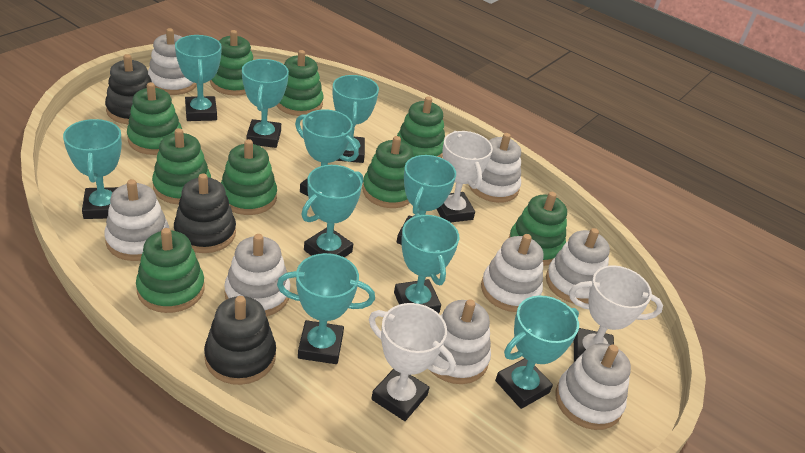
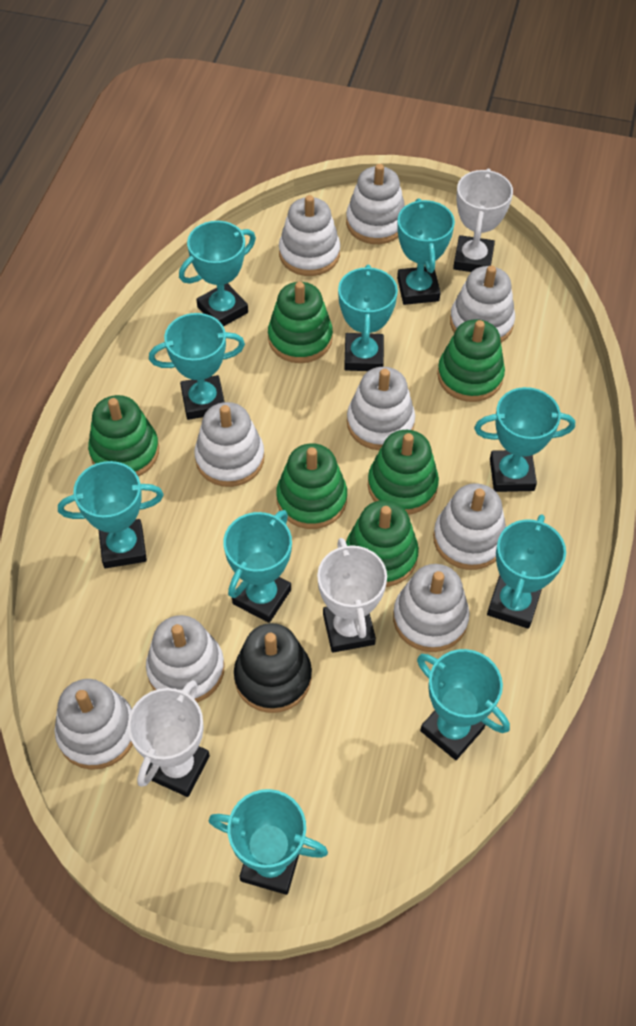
black stacking toy: [105,54,152,124] [174,173,236,253] [204,296,276,385] = 3 -> [234,623,312,713] = 1
green stacking toy: [127,82,182,155] [136,228,204,313] [152,128,211,205] [210,30,253,96] [221,139,277,215] [276,50,323,116] [362,136,414,208] [397,96,445,158] [509,192,567,266] = 9 -> [88,395,159,476] [268,282,333,363] [276,443,347,529] [346,500,419,587] [368,430,439,515] [437,319,505,402] = 6
white stacking toy: [104,179,169,261] [148,28,197,95] [224,234,290,316] [430,299,491,384] [469,133,521,203] [481,234,543,312] [546,228,610,304] [555,343,631,430] = 8 -> [54,679,133,770] [146,615,225,703] [194,402,264,487] [279,195,340,276] [346,164,405,244] [347,367,415,450] [393,564,470,652] [433,483,506,570] [450,266,515,343] = 9

